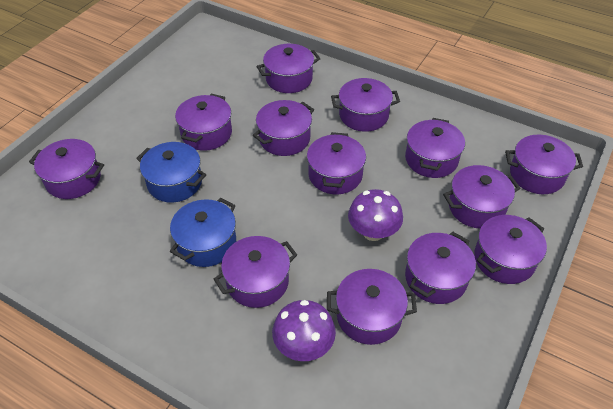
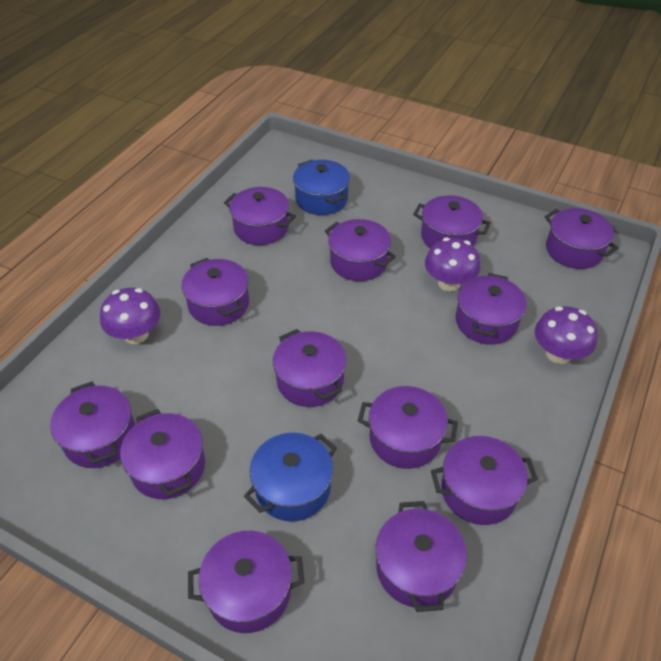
purple mushroom: [272,300,336,361] [348,189,403,241] = 2 -> [100,288,160,344] [425,237,480,292] [535,306,598,364] = 3

